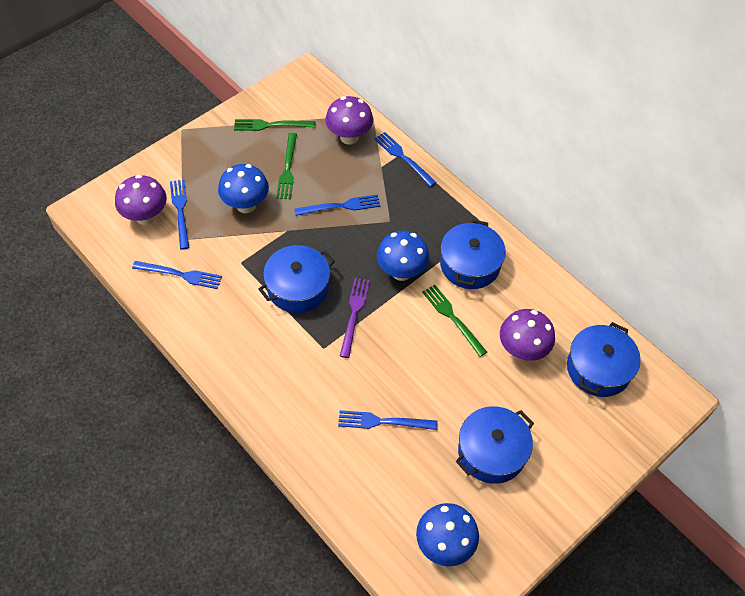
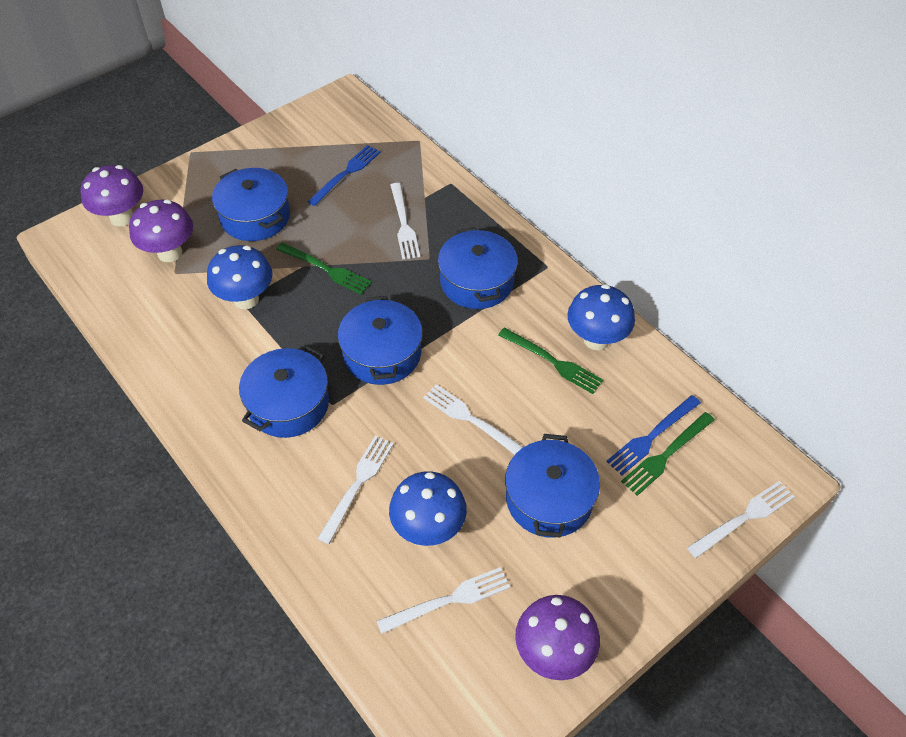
blue fork: [132,261,222,289] [170,180,189,250] [294,194,380,216] [338,410,438,430] [374,132,437,187] = 5 -> [307,145,381,206] [606,395,701,475] = 2
blue pot: [258,245,335,313] [440,219,506,289] [456,406,534,484] [567,322,641,397] = 4 -> [212,168,290,241] [239,346,329,438] [338,296,422,385] [438,227,518,309] [505,434,600,538] = 5
purple fork: [340,278,370,358] = 1 -> none = 0
white fork: none = 0 -> [317,436,394,544] [377,567,510,634] [390,183,420,260] [423,384,523,455] [687,481,795,558] = 5

